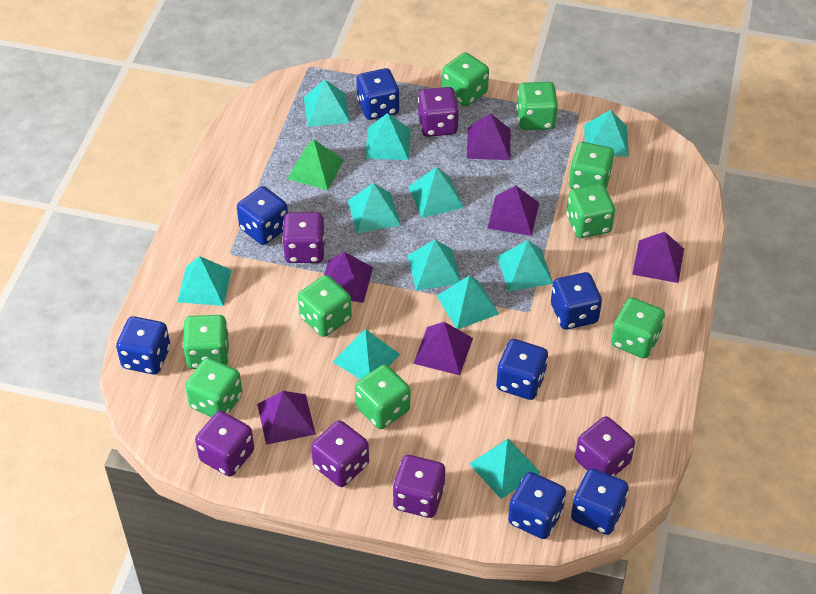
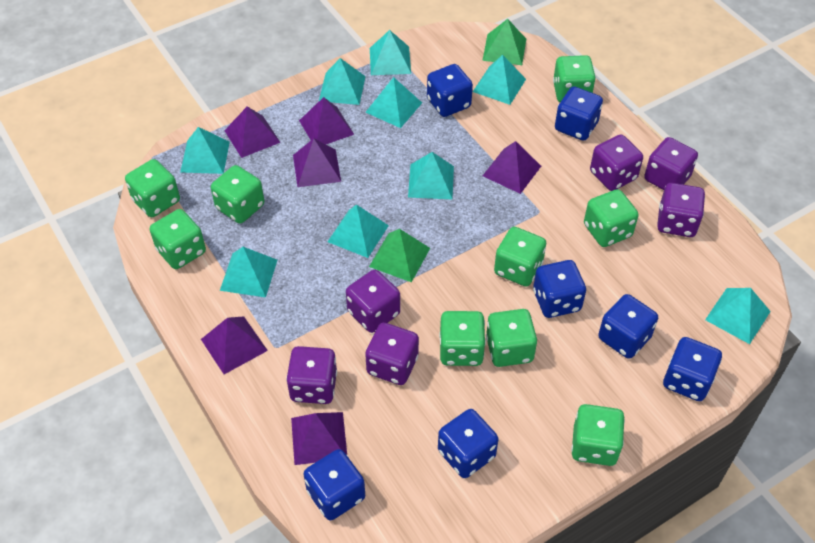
green pyramid: [287,139,344,190] = 1 -> [369,229,430,282] [482,19,526,65] = 2
turquoise pyramid: [177,256,232,306] [304,79,350,127] [333,329,400,379] [348,183,401,233] [365,113,411,160] [407,240,461,291] [408,167,464,218] [437,275,499,329] [469,438,541,499] [497,240,553,291] [584,110,629,157] = 11 -> [180,127,230,174] [220,247,277,297] [319,58,366,105] [327,204,389,258] [365,77,422,128] [370,30,411,75] [408,152,454,199] [473,55,526,105] [705,288,771,344] = 9

